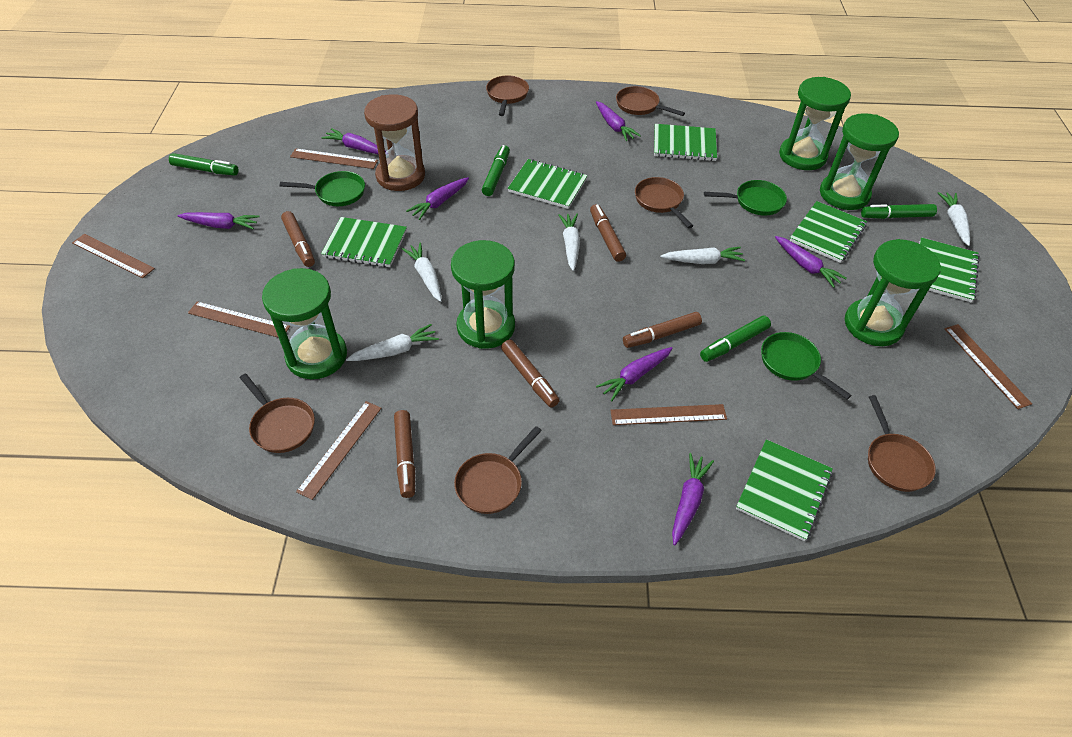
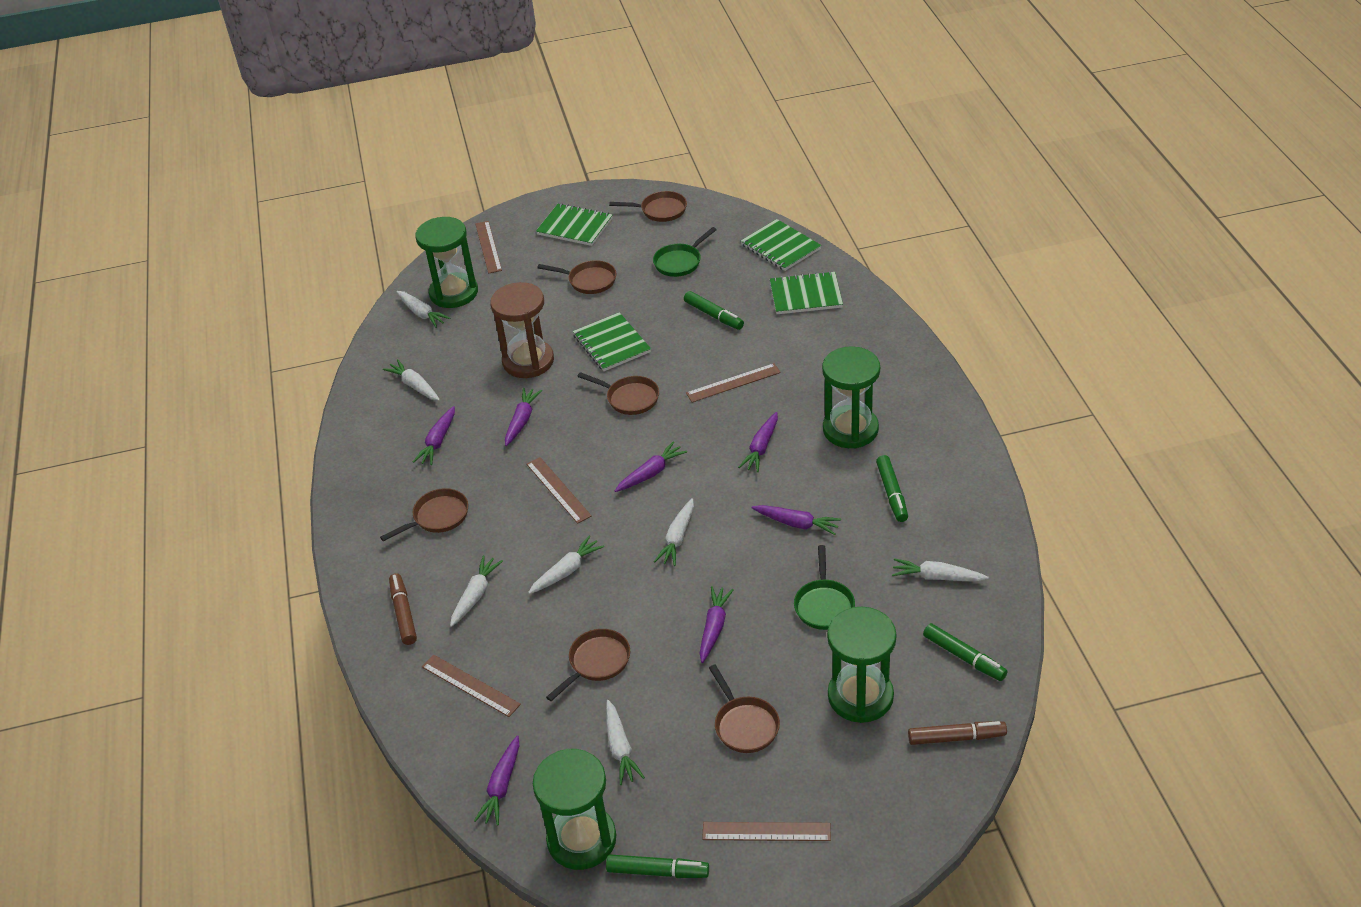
brown marker: [281,211,315,267] [394,410,415,498] [501,340,560,407] [590,204,626,262] [623,312,702,348] = 5 -> [389,573,417,645] [908,721,1007,745] = 2
brown ruler: [72,234,155,278] [188,301,290,338] [290,148,378,169] [296,401,381,500] [610,404,727,425] [944,324,1032,409] = 6 -> [422,655,521,717] [475,221,502,274] [526,457,592,524] [686,363,781,403] [702,822,831,841] = 5
green hourglass: [262,268,347,379] [451,240,515,349] [779,77,851,170] [820,113,899,210] [845,239,941,346] = 5 -> [415,217,478,308] [533,749,616,870] [822,346,880,448] [827,607,897,723] = 4
green notebook: [321,217,407,267] [508,159,587,209] [654,124,717,161] [736,439,833,541] [790,201,867,263] [919,237,980,302] = 6 -> [536,203,613,246] [573,312,651,371] [741,219,821,271] [770,271,843,314] = 4
green pan: [280,171,365,206] [704,180,787,216] [761,332,852,399] = 3 -> [653,227,717,277] [794,545,855,630] = 2
white carrot: [346,324,439,361] [402,242,442,302] [558,214,580,271] [661,247,745,264] [938,192,970,246] = 5 -> [383,359,440,401] [396,291,450,328] [450,555,503,627] [528,535,604,594] [606,700,645,785] [654,498,694,566] [892,558,989,581] = 7

